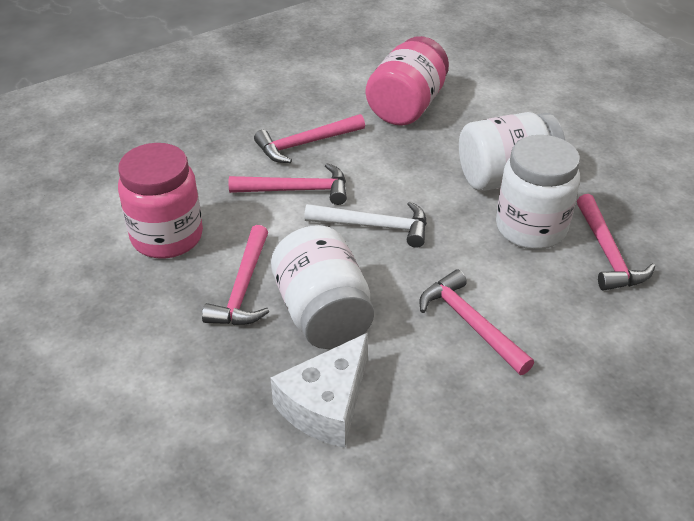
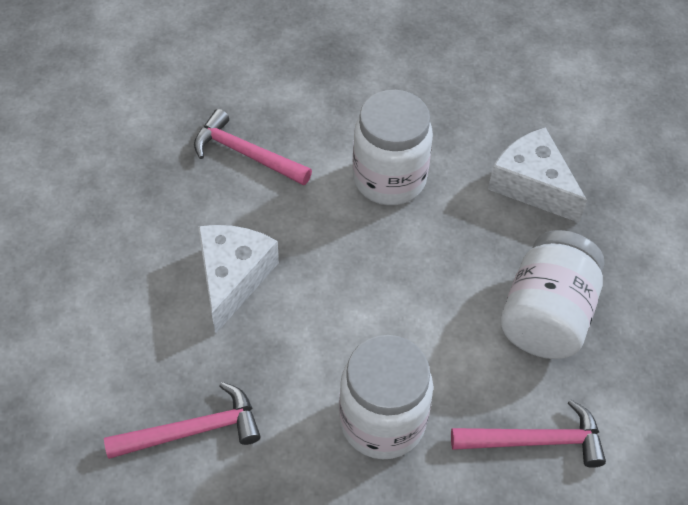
pink hammer: [202,225,269,325] [229,163,347,205] [254,114,365,163] [420,270,534,375] [577,194,655,291] = 5 -> [104,382,261,459] [194,109,312,185] [451,399,606,468] = 3
pink jar: [118,143,203,258] [366,36,449,126] = 2 -> none = 0
white cheese: [271,333,368,448] = 1 -> [198,225,279,334] [488,127,587,223] = 2
white hammer: [304,201,427,248] = 1 -> none = 0

